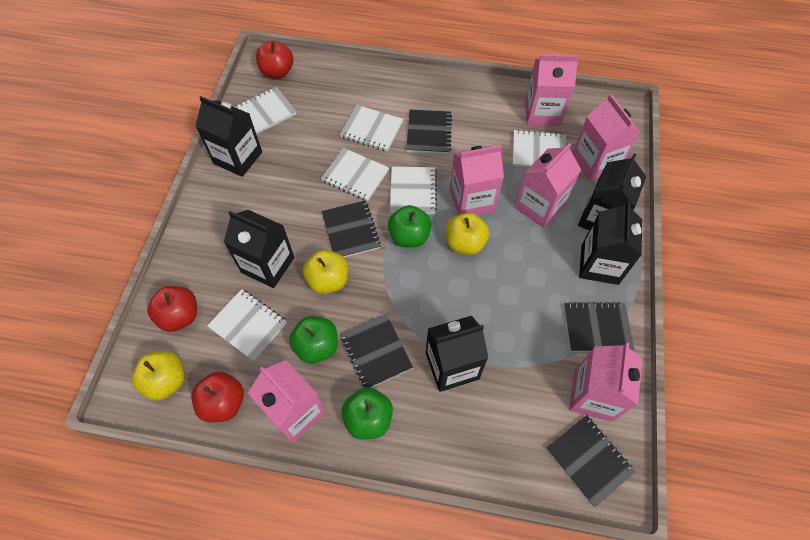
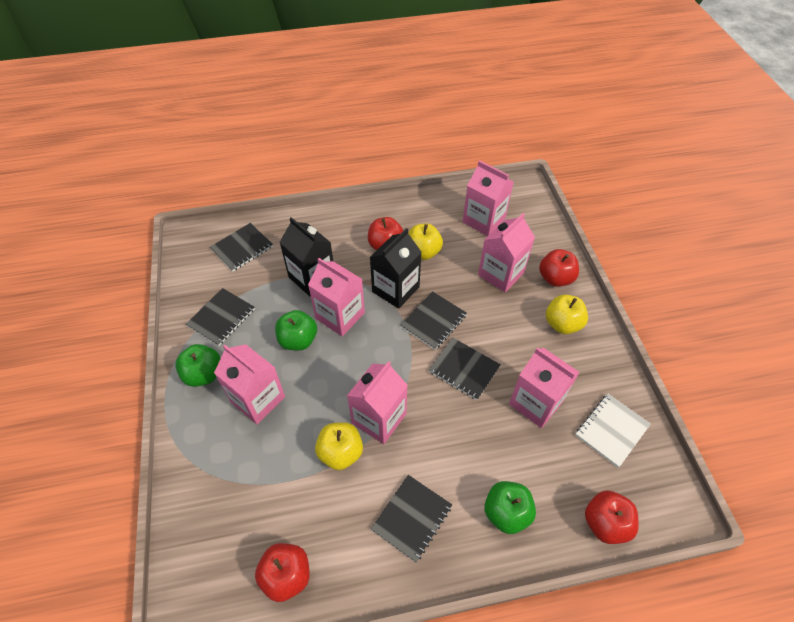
black carton: [195,96,262,177] [224,210,295,288] [426,316,489,392] [578,154,646,230] [579,201,642,285] = 5 -> [280,217,333,296] [370,228,421,309] = 2
red apple: [147,286,197,332] [191,371,244,422] [256,40,293,78] = 3 -> [255,543,310,602] [368,217,403,250] [539,249,579,287] [585,490,639,544] = 4
white notebook: [207,289,287,361] [235,87,296,134] [321,148,389,201] [340,105,403,152] [390,167,437,214] [512,129,566,167] = 6 -> [575,394,651,467] = 1

